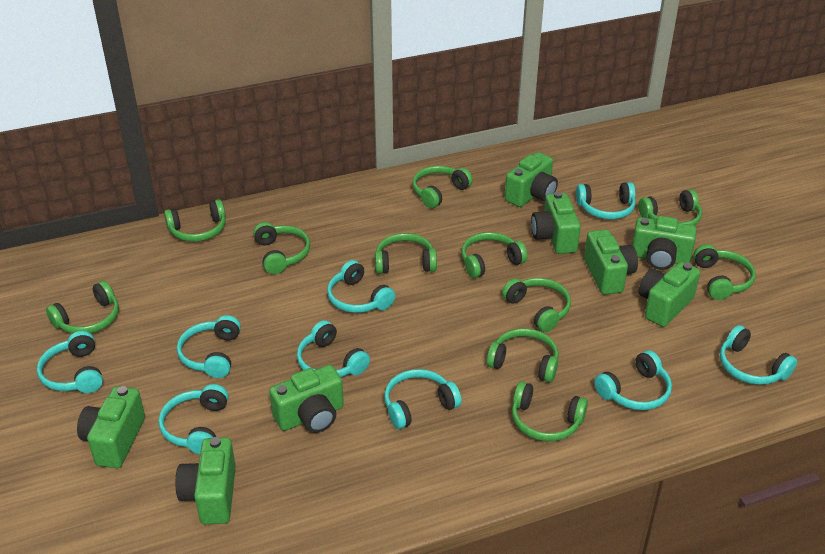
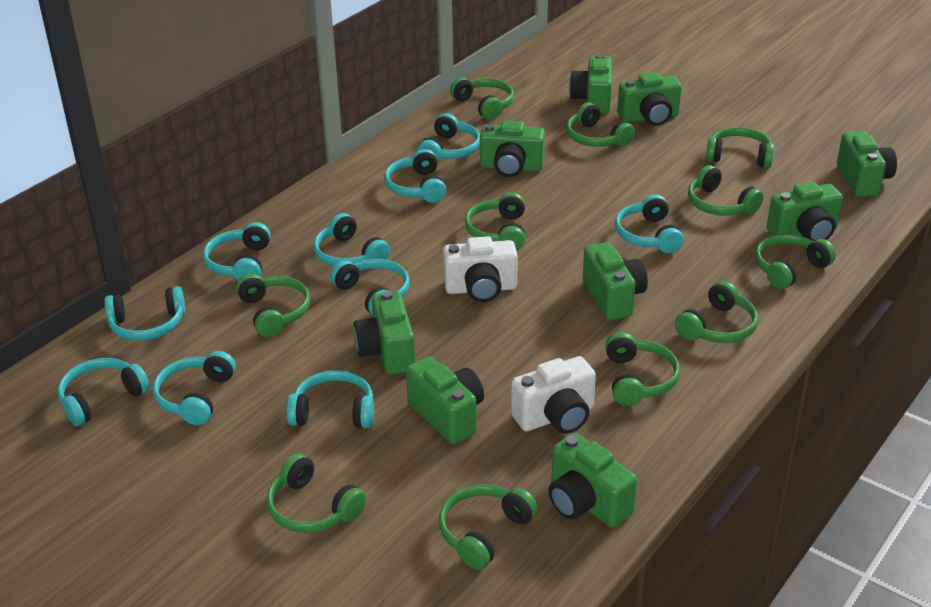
green camera: [77,386,145,468] [176,437,236,524] [269,365,344,433] [505,152,558,207] [531,191,581,254] [584,229,638,295] [632,216,696,270] [638,261,700,327] = 8 -> [353,290,415,375] [406,357,484,444] [480,120,545,177] [549,433,637,528] [569,54,612,114] [583,242,648,321] [617,72,682,126] [767,182,843,241] [837,131,897,197] = 9
turquoise headphones: [37,331,103,393] [158,384,229,454] [177,315,241,378] [297,320,370,377] [327,260,395,313] [384,369,462,429] [576,182,636,219] [594,350,672,410] [720,325,797,385] = 9 -> [58,358,150,426] [104,286,185,341] [153,351,236,425] [203,222,271,280] [286,370,374,428] [313,213,390,267] [330,259,410,315] [384,149,446,203] [418,113,480,161] [615,194,684,253] = 10
white camera: none = 0 -> [443,236,518,302] [511,356,596,434] = 2

